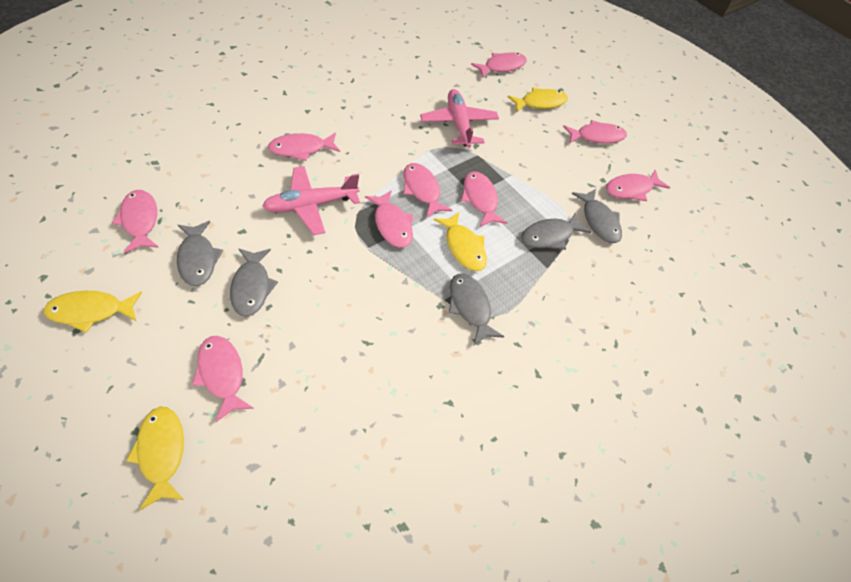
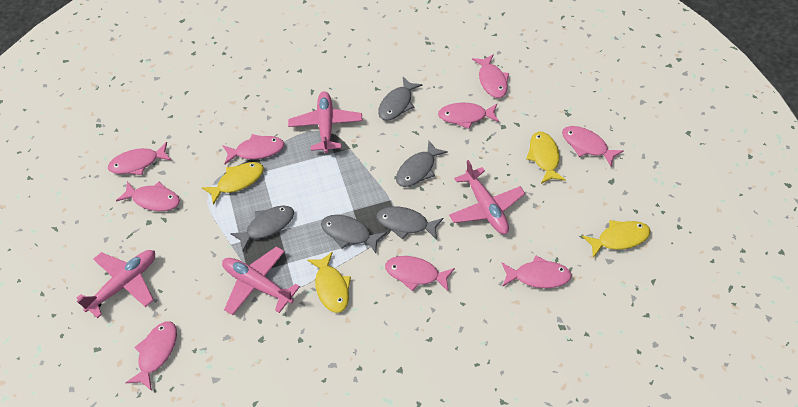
pink plane: [262,166,360,235] [420,89,499,148] = 2 -> [77,250,155,319] [222,246,300,315] [288,91,362,153] [449,160,525,234] = 4

